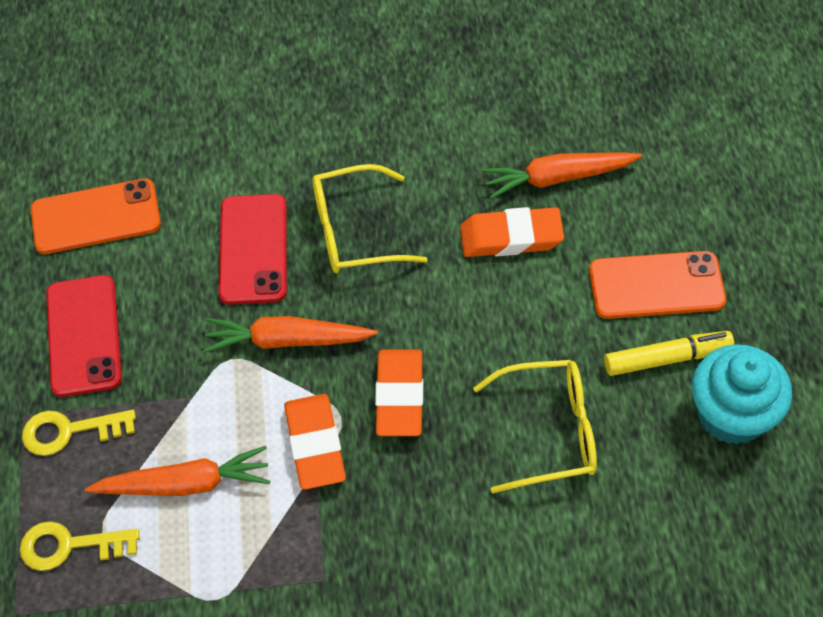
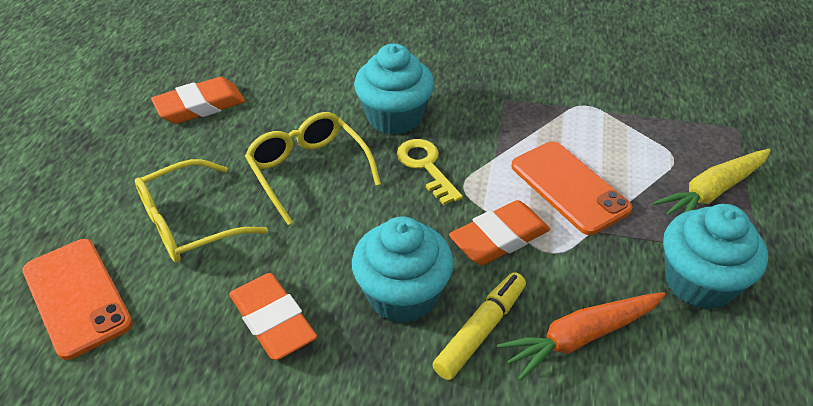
orange carrot: [85,446,270,496] [203,316,378,353] [481,152,642,199] = 3 -> [497,292,666,381] = 1
red phone: [46,275,122,397] [219,194,287,304] = 2 -> none = 0
turquoise cupcake: [692,344,792,445] = 1 -> [352,216,454,323] [354,43,434,135] [663,204,768,309] = 3
yellow carrot: none = 0 -> [653,149,771,216] = 1
yellow key: [20,521,139,571] [22,410,136,456] = 2 -> [397,139,463,205] = 1

